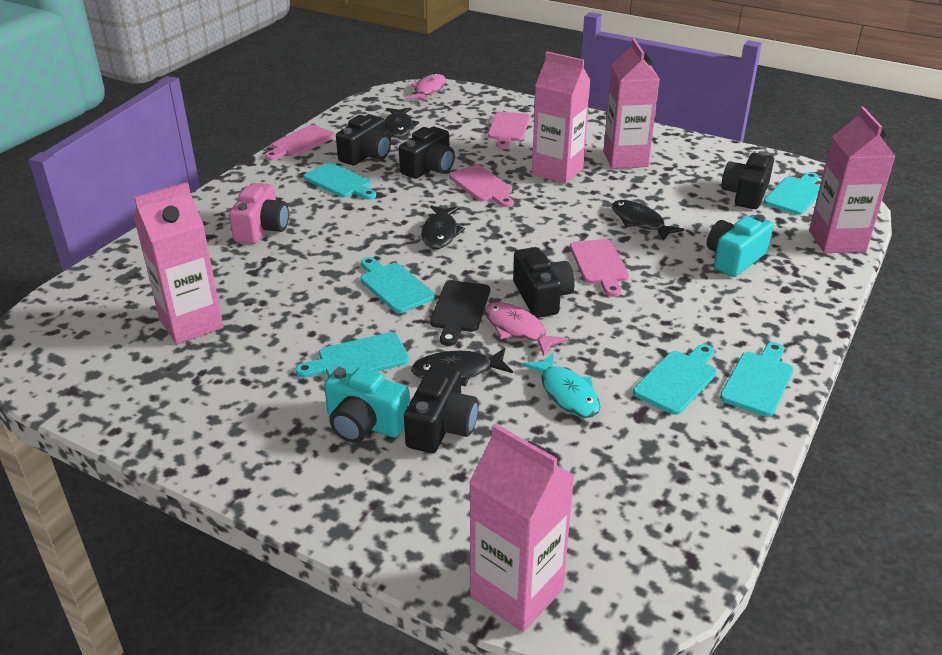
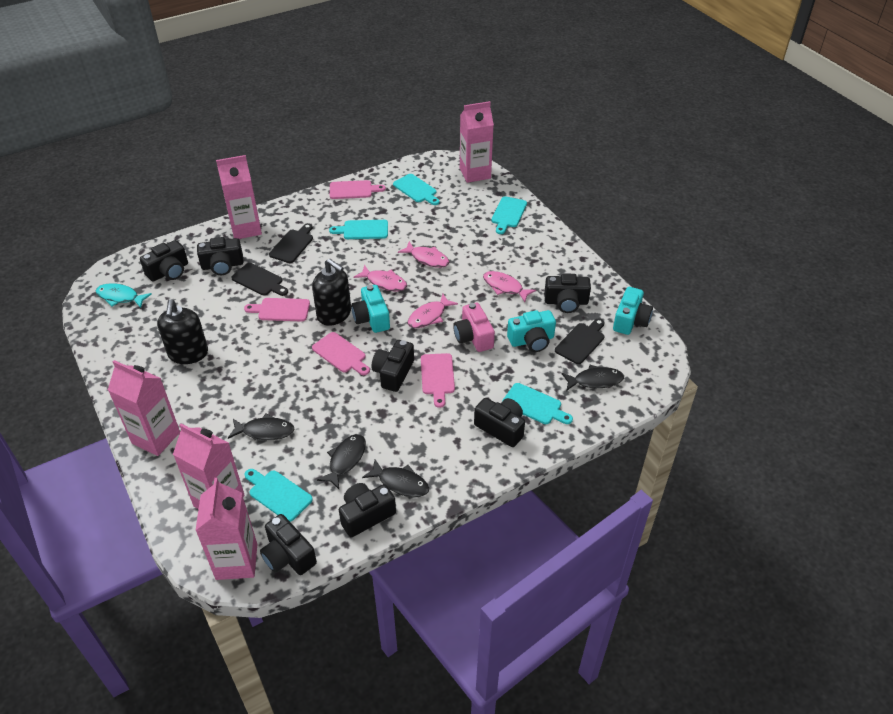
black camera: [336,114,391,165] [399,127,455,179] [404,364,479,453] [513,247,575,318] [721,151,774,209] = 5 -> [140,240,188,281] [197,237,243,275] [260,514,317,575] [339,483,396,537] [372,340,414,392] [474,398,525,447] [544,273,591,313] = 7
black cutting board: [430,280,490,346] = 1 -> [231,263,288,296] [269,223,313,263] [555,318,604,364] = 3
black soap dispenser: none = 0 -> [157,299,208,364] [312,259,351,326] = 2
pink fish: [405,73,446,103] [485,302,569,356] = 2 -> [354,265,407,291] [398,241,449,268] [408,294,458,328] [483,271,536,302] = 4
turquoise camera: [324,366,410,443] [707,214,773,277] = 2 -> [351,285,390,333] [507,310,556,352] [613,287,653,335] = 3
turquoise cutting board: [295,332,409,378] [303,163,376,200] [360,257,435,313] [633,344,717,415] [720,342,794,417] [763,172,820,215] = 6 -> [244,469,313,522] [329,220,388,239] [393,174,440,205] [491,196,527,234] [503,383,573,424] = 5

